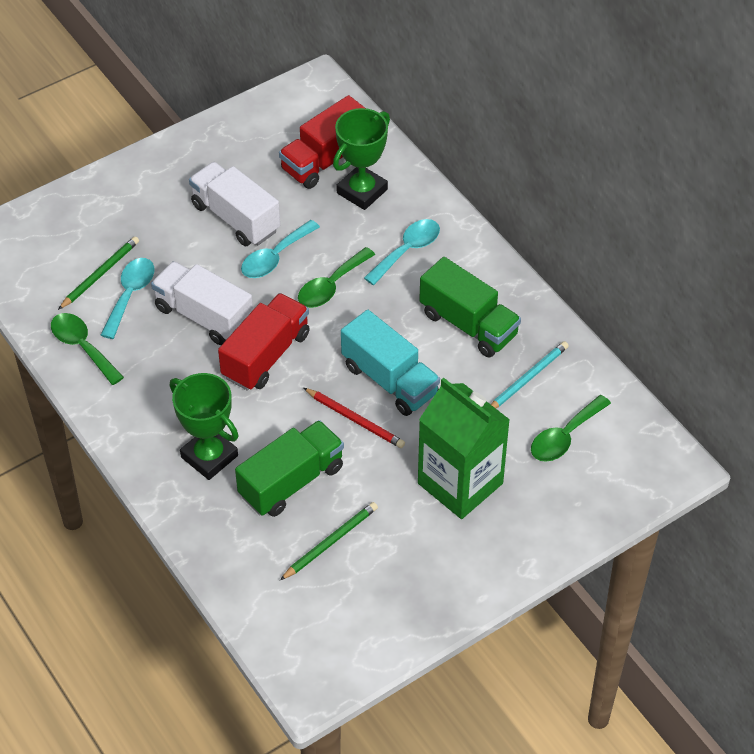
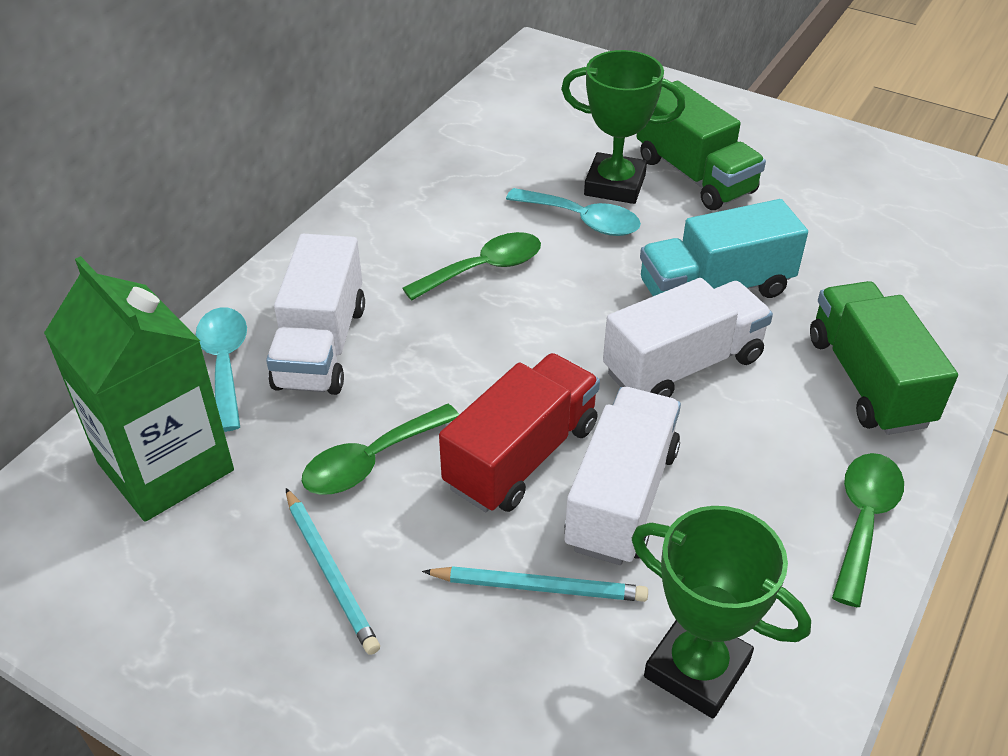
green pencil: [58,236,139,310] [280,502,378,580] = 2 -> none = 0
red pencil: [304,388,405,448] = 1 -> none = 0
red truck: [218,293,310,391] [279,95,365,189] = 2 -> [439,353,600,512] = 1
turquoise pencil: [491,341,569,408] = 1 -> [286,488,380,655] [422,566,648,602] = 2
turquoise spoon: [101,258,155,339] [241,220,320,278] [364,219,440,285] = 3 -> [196,308,247,432] [506,188,641,236] = 2
white truck: [151,261,253,345] [189,162,280,246] = 2 -> [266,234,365,395] [564,387,681,565] [603,278,773,397] = 3

